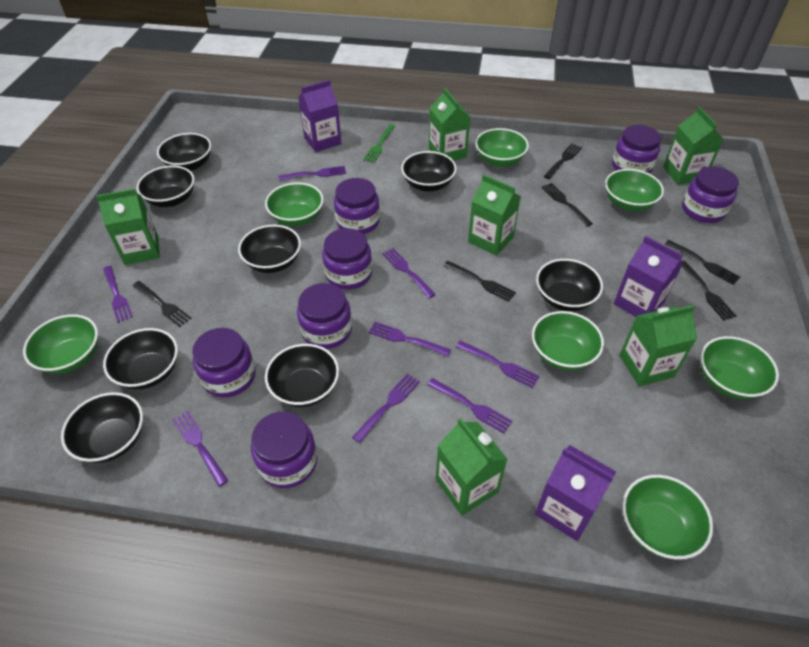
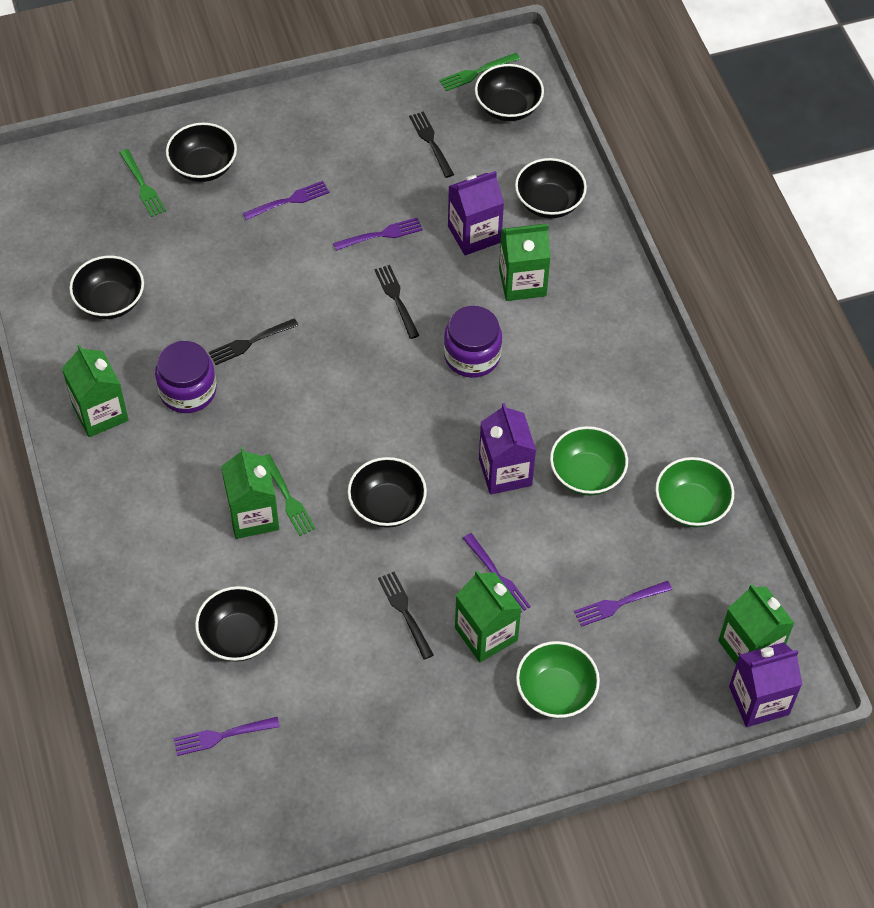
black bowl: [61,392,143,463] [103,328,178,389] [137,166,194,207] [157,133,211,171] [238,225,301,273] [265,344,339,407] [401,151,457,192] [536,259,603,311] = 8 -> [69,256,144,319] [166,123,237,182] [195,586,278,662] [348,457,427,528] [475,64,544,121] [515,158,587,218] = 6
black fork: [133,281,192,327] [443,261,516,302] [541,183,593,226] [544,144,582,179] [665,240,740,285] [682,261,736,320] = 6 -> [209,318,299,365] [374,265,419,339] [378,572,434,660] [409,111,454,178] = 4
green bowl: [23,314,98,374] [265,182,324,226] [475,128,529,167] [532,311,604,371] [605,169,664,211] [622,475,713,560] [701,336,779,399] = 7 -> [516,641,600,718] [550,426,628,496] [655,457,734,527] = 3
green carton: [96,188,160,265] [429,88,470,161] [436,418,507,516] [468,174,521,256] [619,305,697,386] [663,107,724,185] = 6 -> [62,344,129,437] [221,447,279,539] [455,570,522,662] [499,224,551,301] [718,584,794,664] = 5
green fork: [363,124,395,163] = 1 -> [120,149,166,217] [265,454,316,536] [439,53,520,91] = 3
purple fork: [103,266,133,323] [173,411,228,487] [279,166,346,181] [352,373,420,443] [368,322,451,357] [382,248,436,298] [427,378,512,434] [456,341,540,388] = 8 -> [174,717,280,756] [243,181,330,220] [333,218,423,251] [463,533,531,612] [574,581,672,627] = 5
purple jar: [192,328,256,398] [251,412,318,488] [297,283,352,349] [322,228,372,290] [334,178,380,234] [612,125,661,174] [682,167,739,223] = 7 -> [155,341,216,413] [444,306,502,378] = 2

